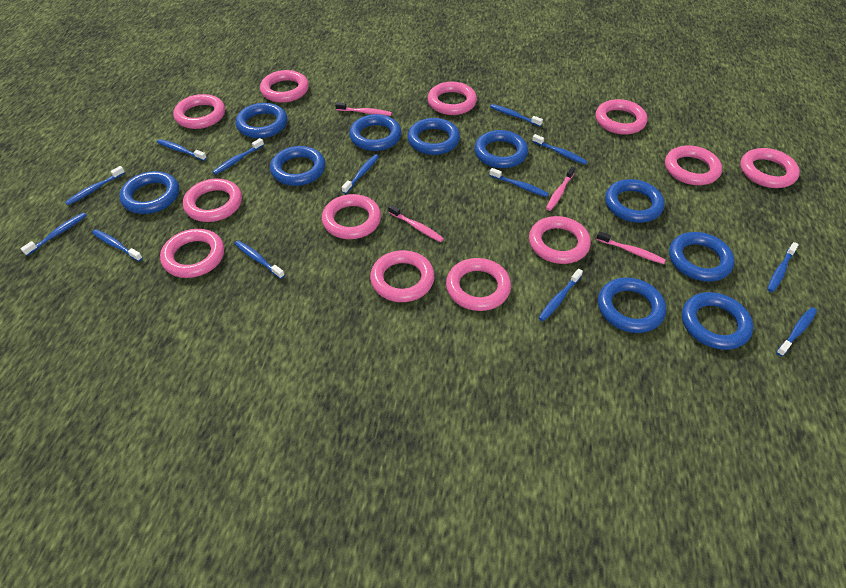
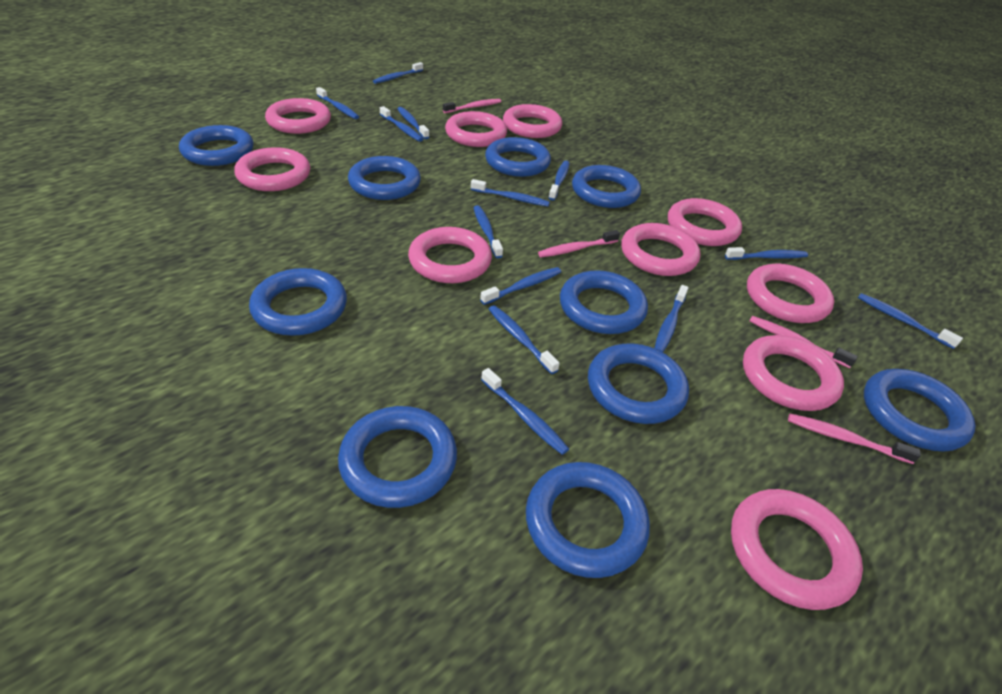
pink ring: [160,229,224,278] [173,94,225,129] [183,179,242,222] [260,70,309,103] [322,194,381,239] [370,250,435,302] [428,82,477,115] [446,258,511,311] [529,216,591,264] [596,99,648,135] [665,145,722,185] [740,148,800,188] = 12 -> [234,147,310,191] [265,98,331,134] [408,227,492,283] [445,111,507,147] [503,104,562,138] [621,223,700,276] [668,198,742,246] [731,489,863,610] [743,335,844,411] [747,264,834,323] = 10

